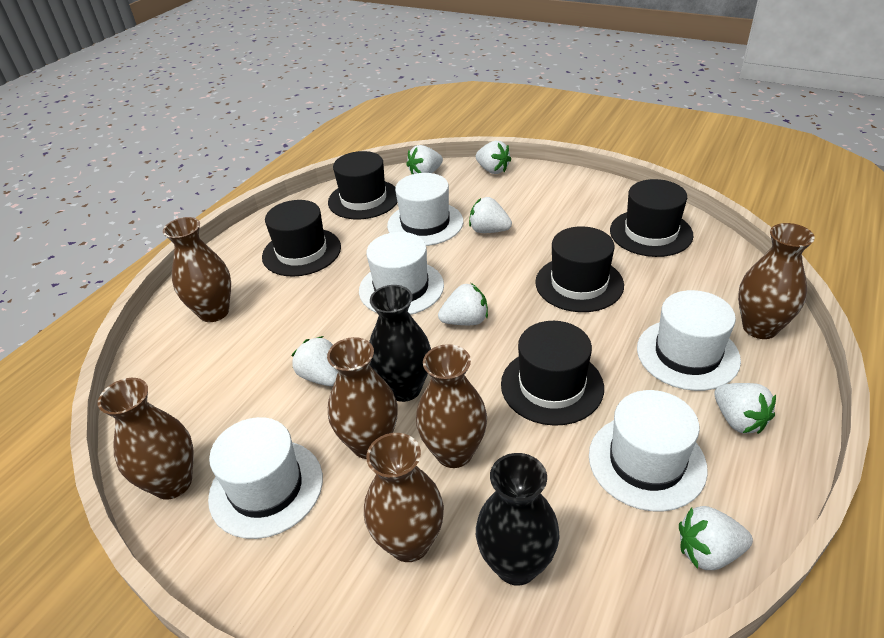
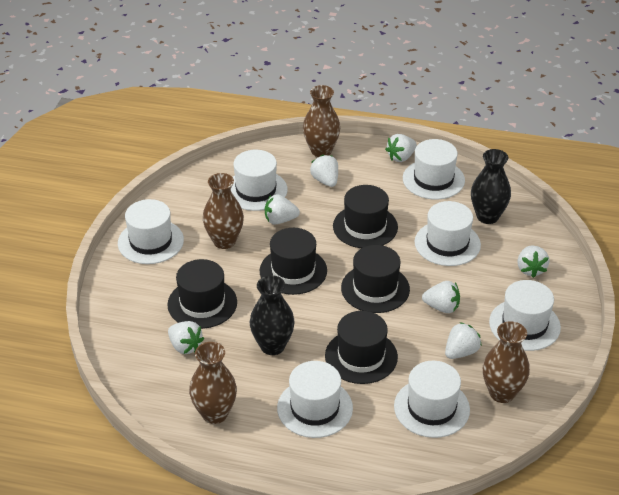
brown vase: [98,378,193,500] [163,217,231,322] [327,337,398,459] [364,433,444,562] [416,344,487,468] [738,223,815,339] = 6 -> [189,342,237,424] [203,173,244,249] [303,85,340,157] [483,321,530,403] = 4
white hat: [208,417,323,539] [359,232,444,315] [387,173,463,246] [589,390,708,511] [637,290,741,391] = 5 -> [118,199,184,264] [231,150,288,211] [277,361,353,438] [394,361,470,438] [403,139,465,200] [414,201,481,266] [489,280,561,351] = 7

